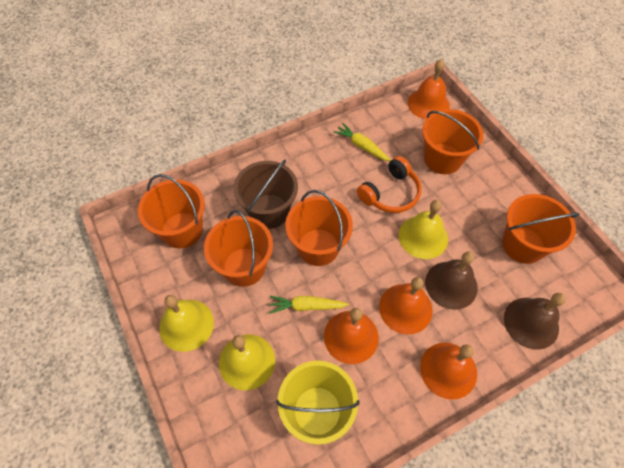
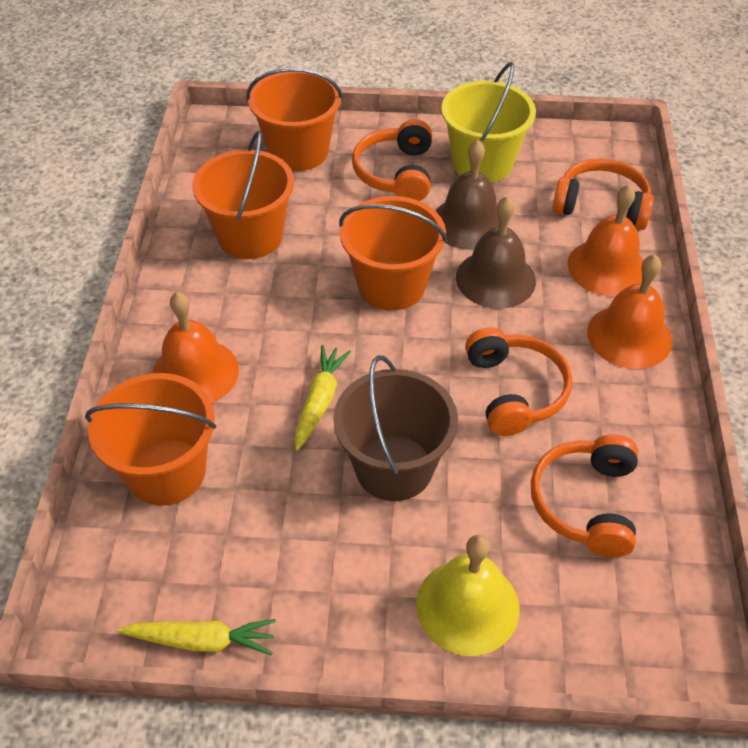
orange bell: [324,308,379,364] [379,277,433,335] [408,59,450,120] [420,343,477,400] = 4 -> [152,292,239,403] [567,185,644,296] [587,255,672,369] = 3
orange bucket: [138,174,205,248] [204,210,273,287] [285,190,353,266] [422,109,483,174] [502,194,580,264] = 5 -> [85,373,216,506] [192,131,294,259] [247,68,343,171] [339,196,447,310] = 4
orange headphones: [357,156,422,213] = 1 -> [352,119,432,201] [465,327,572,436] [531,434,638,557] [553,158,654,230] = 4
yellow bell: [159,295,214,352] [219,334,275,390] [399,200,448,259] = 3 -> [416,535,519,656] = 1

